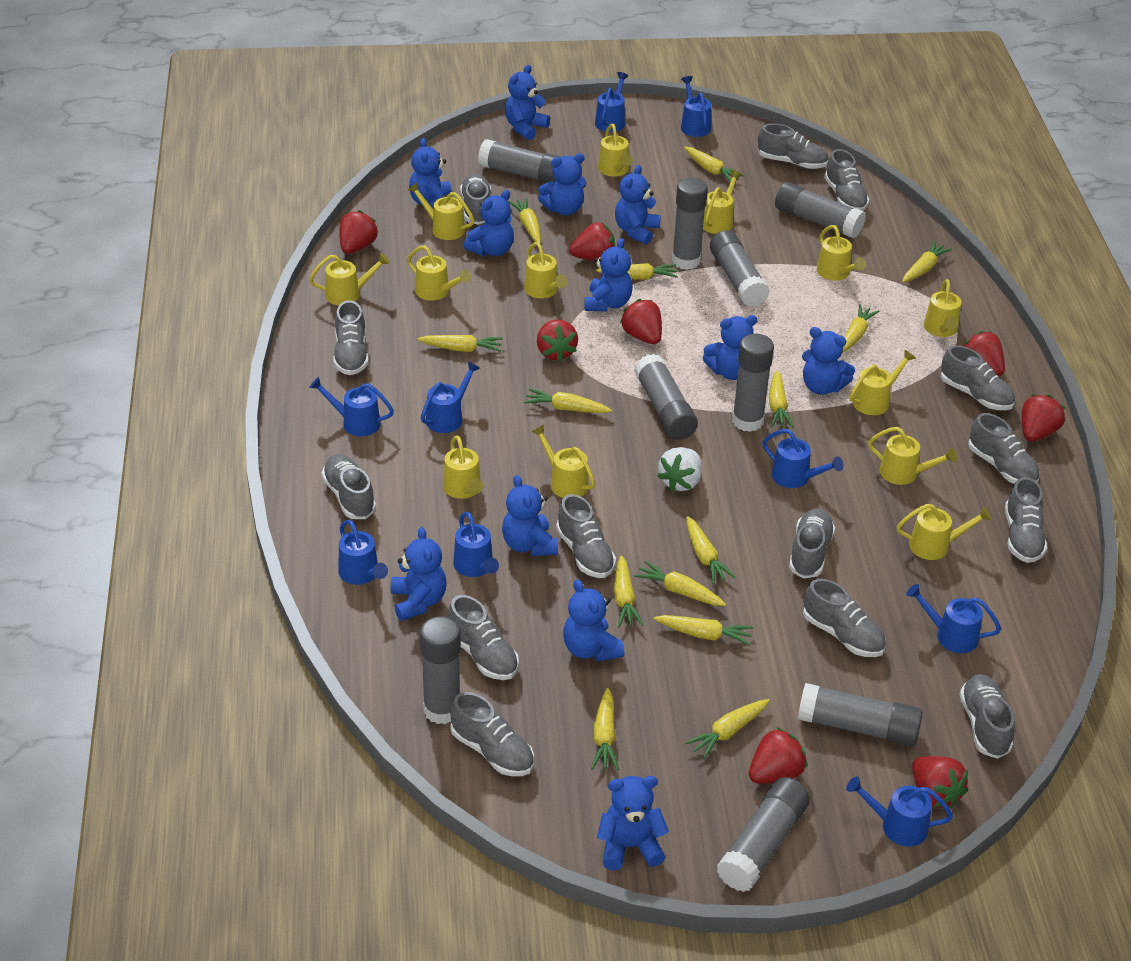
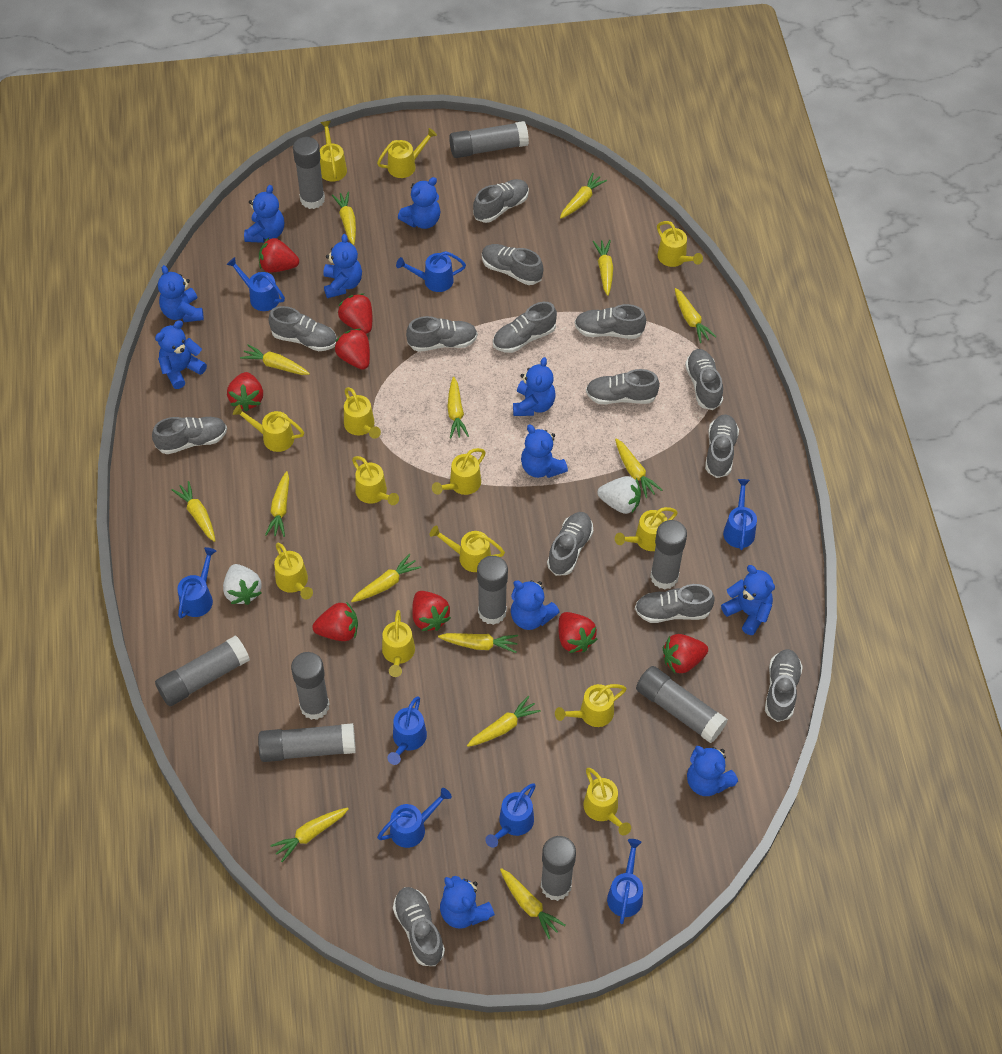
blue teddy bear: [391,527,447,621] [409,138,452,209] [464,190,514,256] [502,475,558,556] [505,65,550,140] [538,153,586,215] [563,579,624,661] [585,238,633,312] [597,776,669,870] [615,165,661,245] [703,315,757,380] [802,327,855,395] = 12 -> [155,320,207,389] [158,265,204,322] [244,185,284,243] [323,234,362,298] [398,177,441,229] [440,876,495,929] [511,580,560,630] [513,357,556,416] [521,424,568,478] [687,746,738,796] [721,565,775,635] = 11
blue watering can: [309,377,394,436] [338,520,388,585] [421,361,480,433] [453,512,499,577] [595,72,628,132] [681,76,711,137] [762,429,844,488] [846,777,953,847] [906,584,1001,653] = 9 -> [177,547,216,618] [226,257,285,311] [377,788,452,848] [387,696,427,765] [396,251,466,292] [485,783,536,848] [607,839,643,924] [723,479,757,550] = 8
white strawberry: [657,447,702,492] = 1 -> [223,564,262,605] [597,476,641,514] = 2

